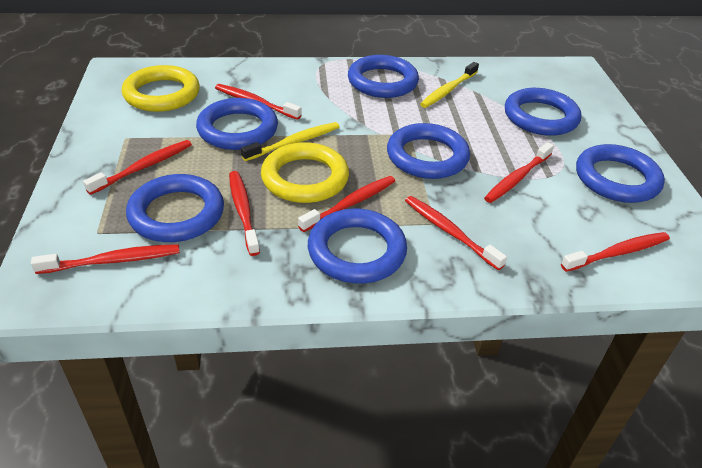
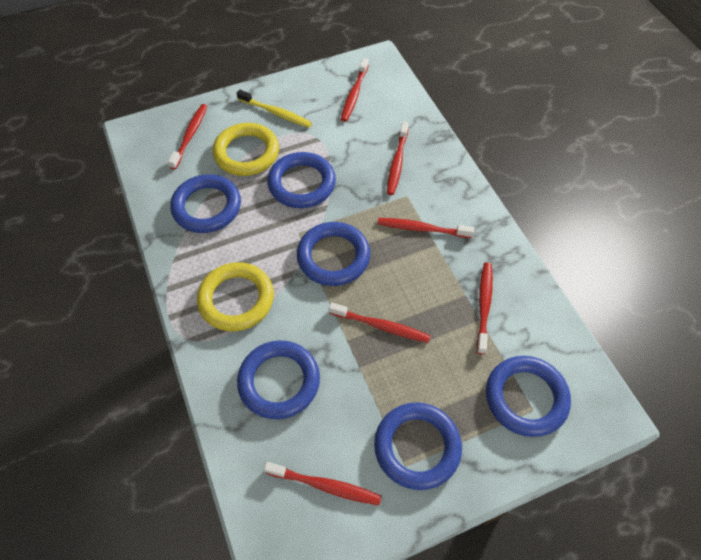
blue ring: [126,174,224,242] [196,98,278,150] [308,209,407,283] [348,55,419,98] [387,123,470,179] [505,88,581,136] [576,144,665,203] = 7 -> [170,174,241,233] [237,340,320,419] [267,152,336,208] [297,222,370,286] [374,402,462,490] [486,356,571,437] = 6
red toothbrush: [31,244,180,274] [83,140,192,195] [215,84,301,120] [229,171,260,256] [298,176,395,232] [405,196,507,270] [484,142,554,203] [561,232,670,272] = 8 -> [168,104,207,170] [264,462,382,505] [329,302,431,343] [341,58,369,122] [378,218,474,238] [387,122,409,195] [477,262,493,354] = 7
yellow toothbrush: [241,122,340,161] [420,62,479,108] = 2 -> [237,89,312,128] = 1

